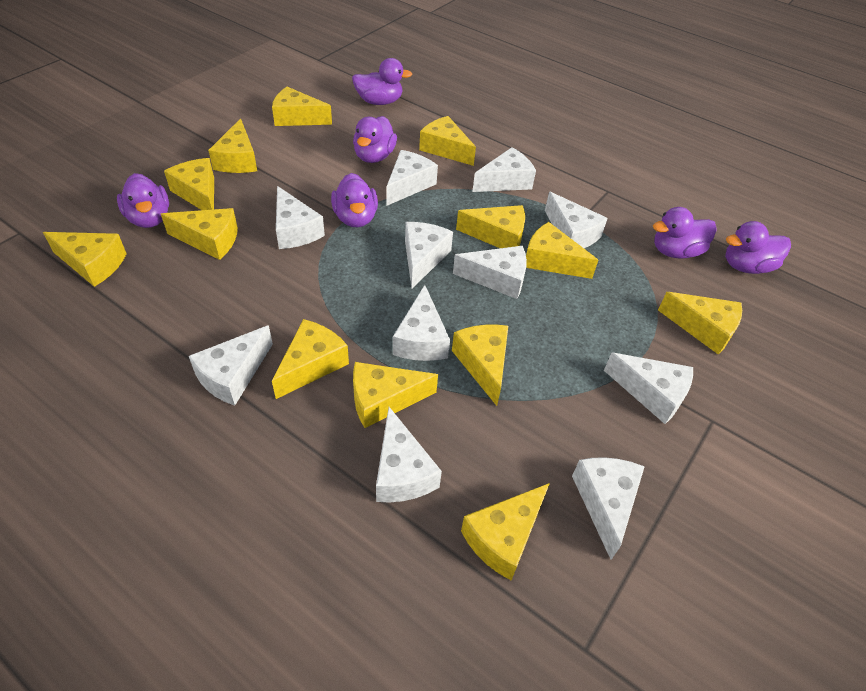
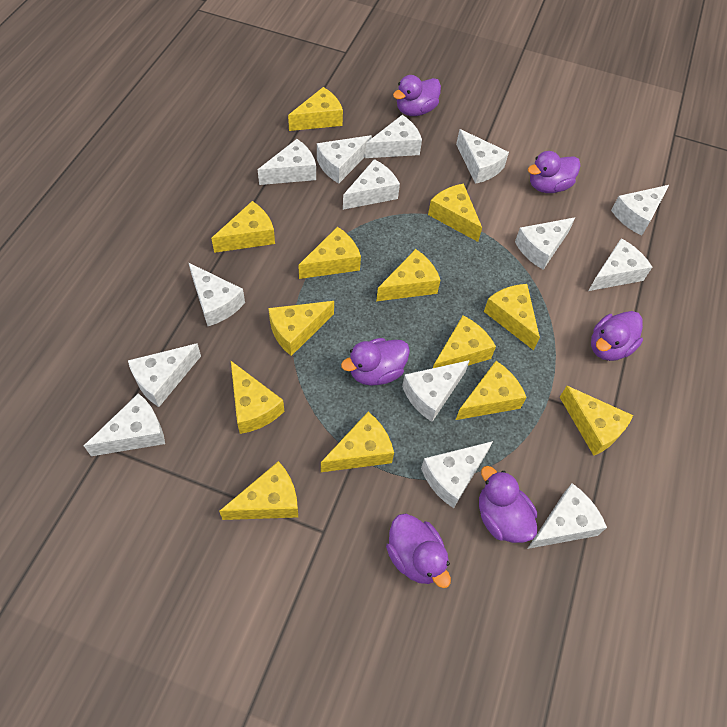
white cheese: [189,325,273,406] [276,186,325,249] [376,407,442,502] [386,150,438,206] [393,285,450,361] [405,222,453,288] [453,246,527,299] [472,147,536,192] [545,192,608,248] [572,457,645,560] [604,353,693,424] = 11 -> [84,393,165,456] [128,343,201,407] [189,263,245,326] [258,139,316,185] [317,135,372,183] [343,159,400,210] [365,115,422,158] [402,360,470,422] [421,441,493,508] [456,129,509,184] [515,217,575,270] [527,483,607,549] [589,238,652,291] [611,185,669,236] = 14

